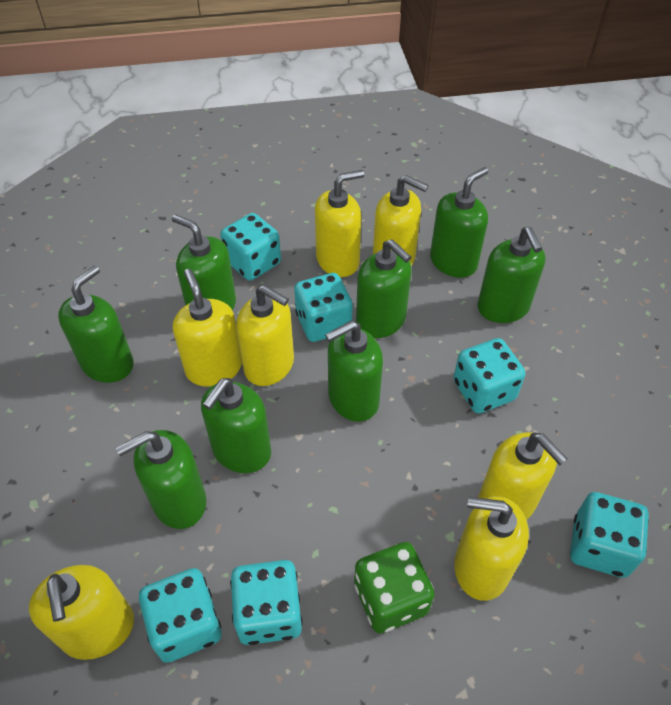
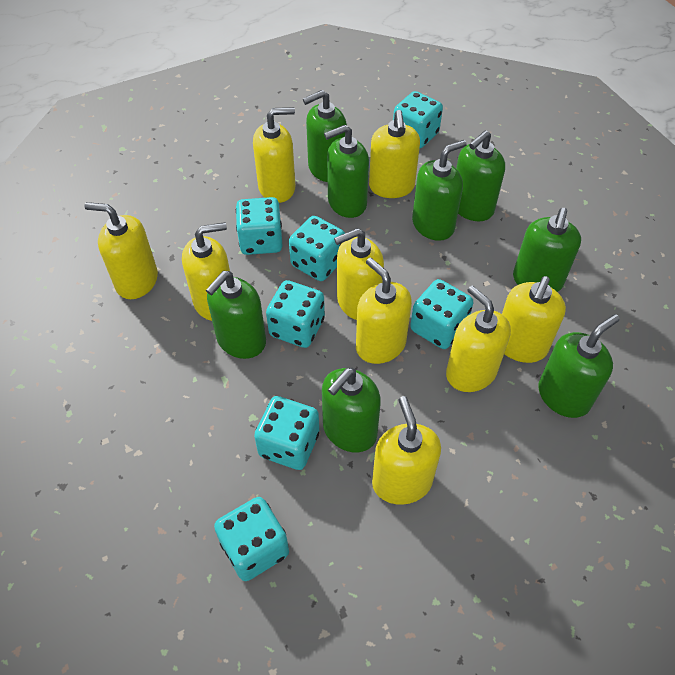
green dice: [354,542,435,633] = 1 -> none = 0
turquoise dice: [139,568,222,663] [220,213,281,281] [230,560,302,645] [294,273,353,342] [453,338,525,413] [570,492,649,578] = 6 -> [214,497,289,581] [236,197,283,255] [254,396,319,470] [266,280,325,348] [289,216,345,281] [393,91,443,149] [410,279,474,349] = 7
yellow soap dispenser: [29,565,134,660] [173,269,242,387] [236,285,294,386] [315,170,364,277] [373,175,429,266] [454,496,529,601] [478,432,567,520] = 7 -> [84,202,158,299] [182,222,230,321] [253,107,295,203] [334,228,384,320] [356,257,412,364] [369,110,420,198] [372,396,441,505] [446,285,511,392] [502,276,566,363] = 9

